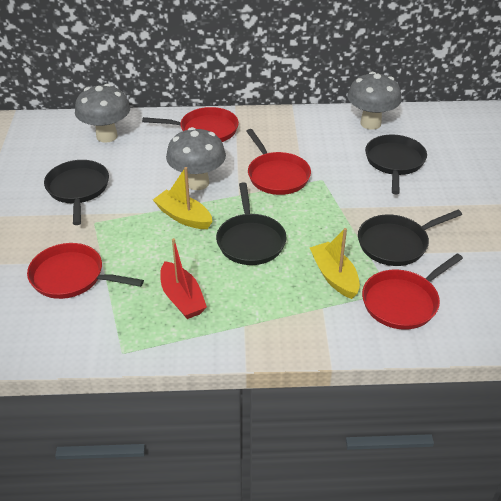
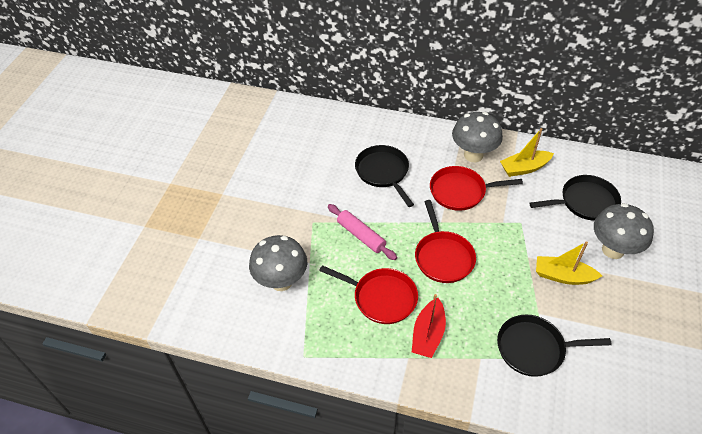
black pan: [44,160,109,225] [216,182,286,265] [358,210,462,266] [365,134,427,194] = 4 -> [355,145,414,207] [497,315,612,377] [530,175,621,221] = 3
pink rolling pin: none = 0 -> [328,204,397,260] = 1
red pan: [27,243,144,299] [142,107,239,142] [246,129,311,195] [362,253,463,330] = 4 -> [319,265,418,324] [415,200,476,283] [430,166,523,211] = 3

